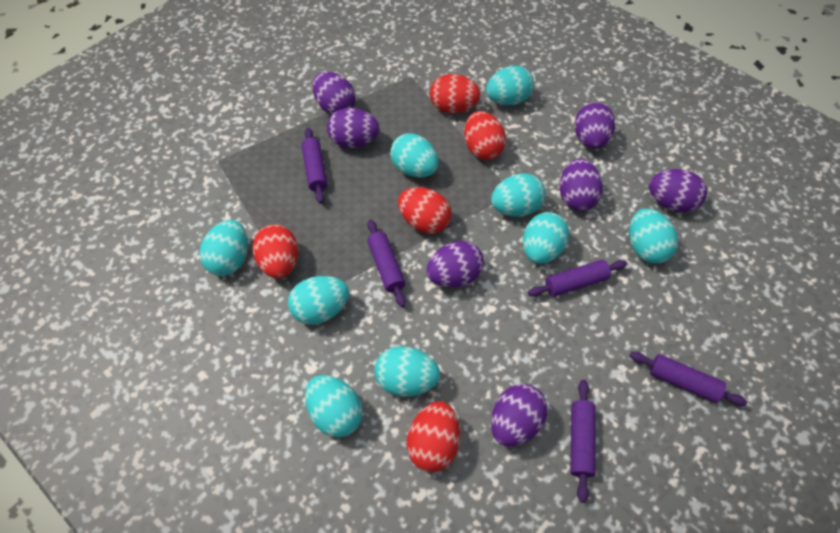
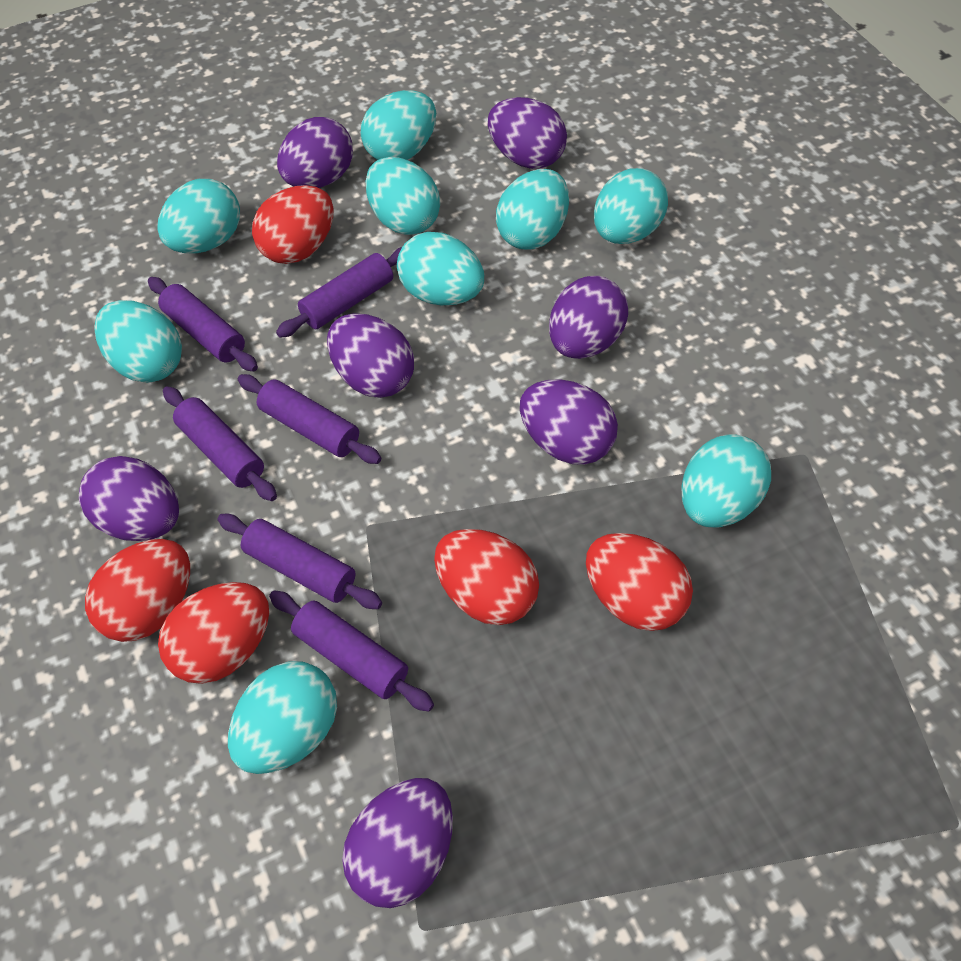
purple rolling pin: [301,128,327,204] [367,219,406,307] [528,260,627,297] [570,380,596,503] [630,352,747,406] = 5 -> [148,277,258,372] [163,386,277,501] [217,514,382,609] [238,374,381,464] [269,590,434,712] [276,247,402,338] = 6

